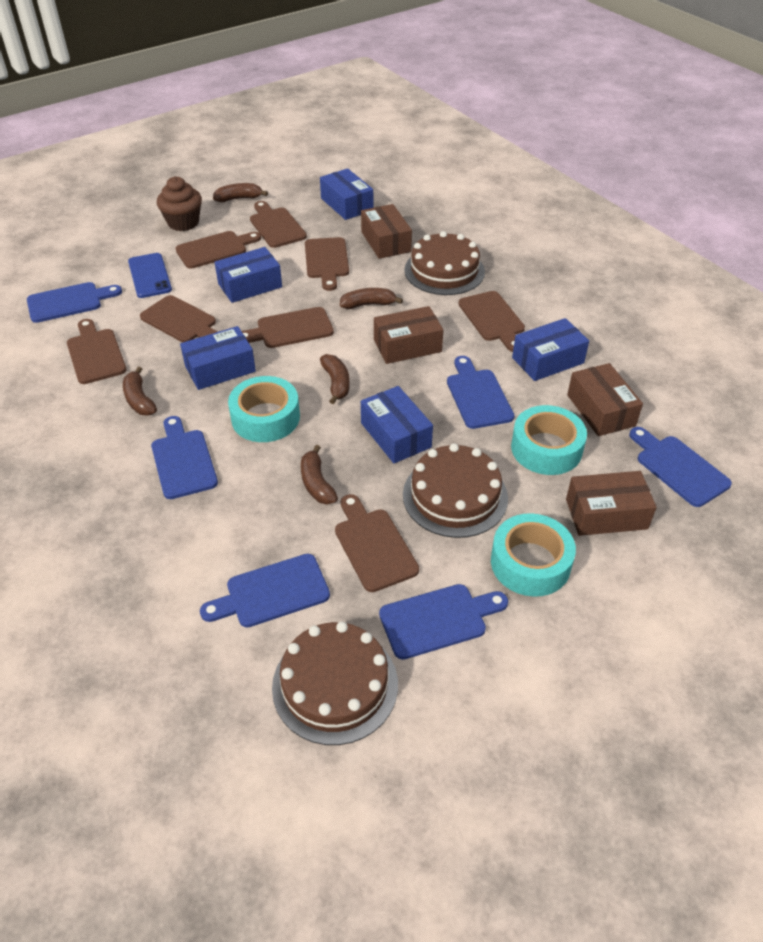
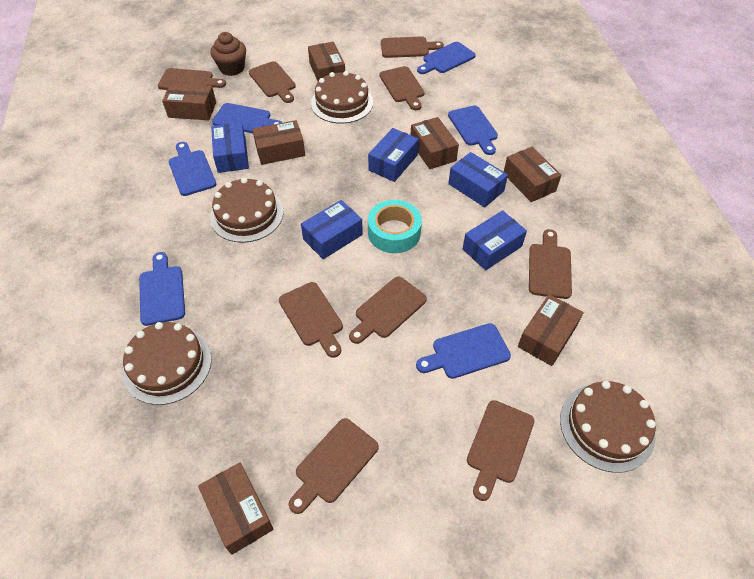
blue phone: [128,253,172,298] = 1 -> none = 0
brown banana: [123,367,157,415] [213,183,268,202] [301,445,338,504] [320,354,350,404] [340,288,403,309] = 5 -> none = 0
brown box: [361,204,412,259] [374,306,443,364] [566,471,657,536] [567,363,643,436] = 4 -> [162,83,216,120] [198,462,274,555] [252,120,305,165] [308,42,345,81] [410,117,459,169] [504,147,561,202] [518,294,584,366] = 7
brown cake: [272,622,398,745] [403,443,508,538] [404,231,485,295] = 3 -> [123,322,212,405] [210,178,284,243] [311,71,373,124] [560,381,656,473] = 4
brown cutting board: [67,319,126,384] [140,295,218,342] [175,231,261,269] [242,307,334,348] [250,201,307,248] [305,237,349,291] [335,494,419,592] [459,291,525,352] = 8 -> [158,68,226,90] [249,61,296,103] [279,282,343,358] [288,418,379,514] [349,276,427,344] [379,66,425,110] [381,36,444,58] [467,400,534,501] [529,229,572,299] = 9
turquoise tape: [228,376,300,442] [491,513,576,597] [511,405,587,475] = 3 -> [368,200,422,253] = 1

